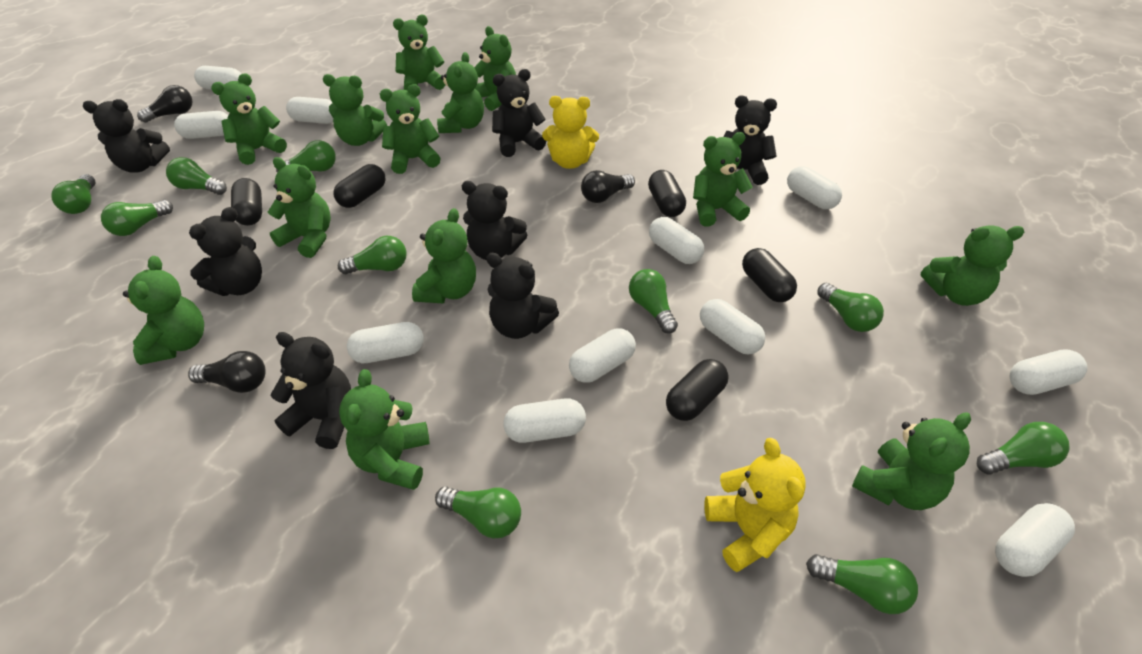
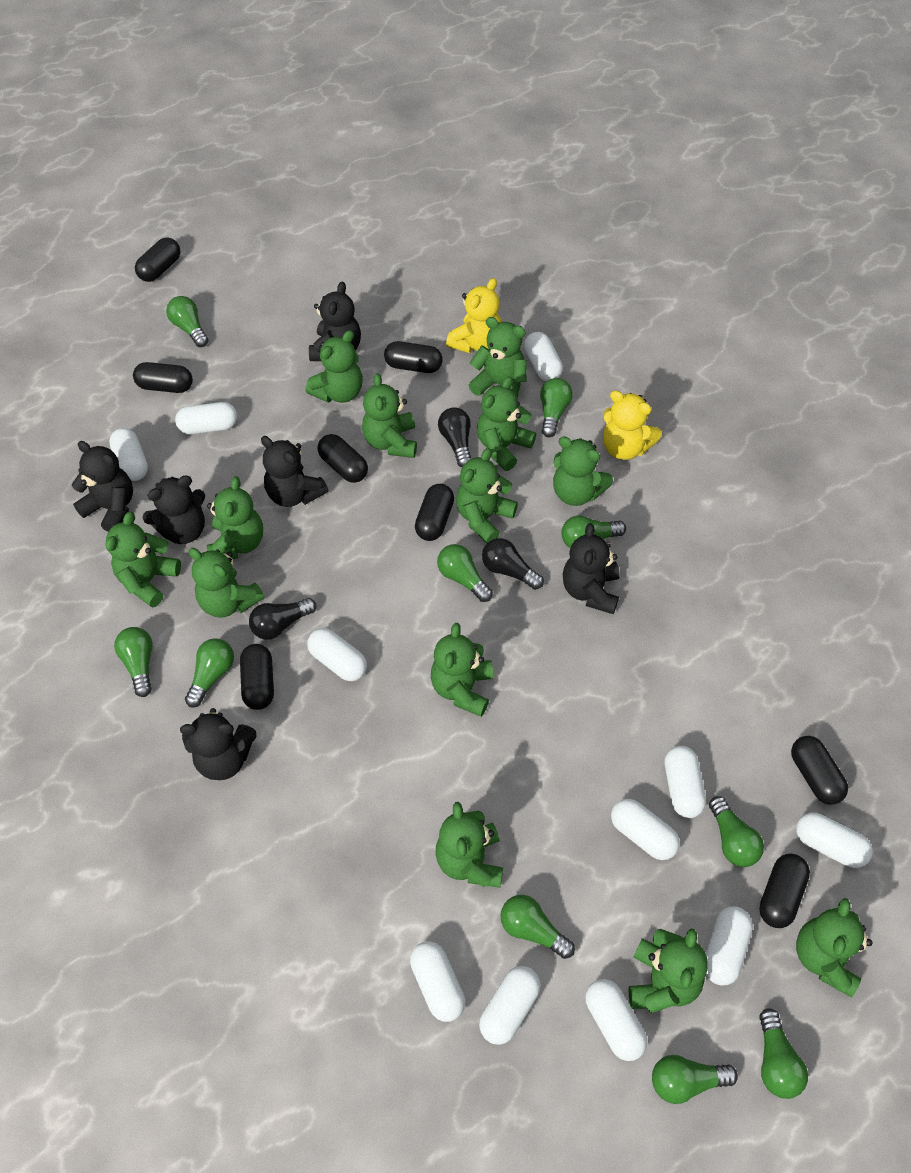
black capsule: [231,178,262,226] [334,164,385,208] [648,170,686,217] [666,359,729,421] [742,248,797,302] = 5 -> [133,362,193,393] [135,238,180,282] [240,644,274,710] [318,434,368,483] [384,341,443,373] [415,484,454,541] [759,853,810,928] [791,736,848,805] = 8
black teddy bear: [83,99,170,173] [189,207,262,296] [271,332,351,449] [462,181,527,260] [486,253,559,339] [492,69,546,157] [723,96,777,185] = 7 -> [72,441,133,532] [143,475,205,544] [180,708,257,780] [261,436,328,507] [309,281,361,361] [563,523,620,614] = 6

